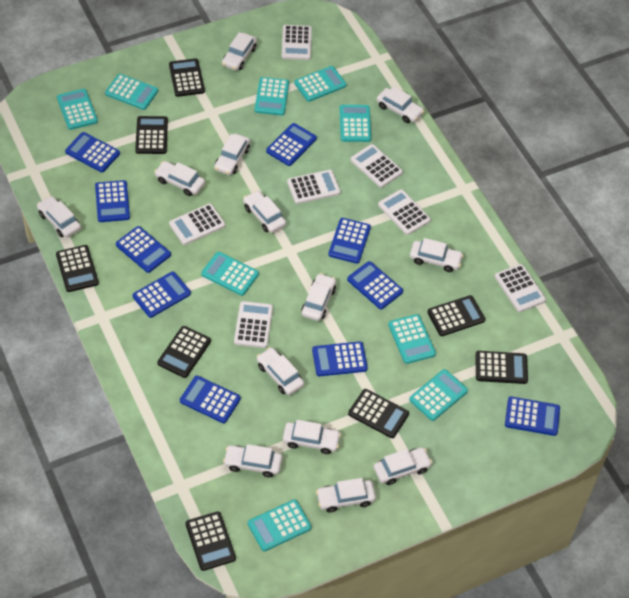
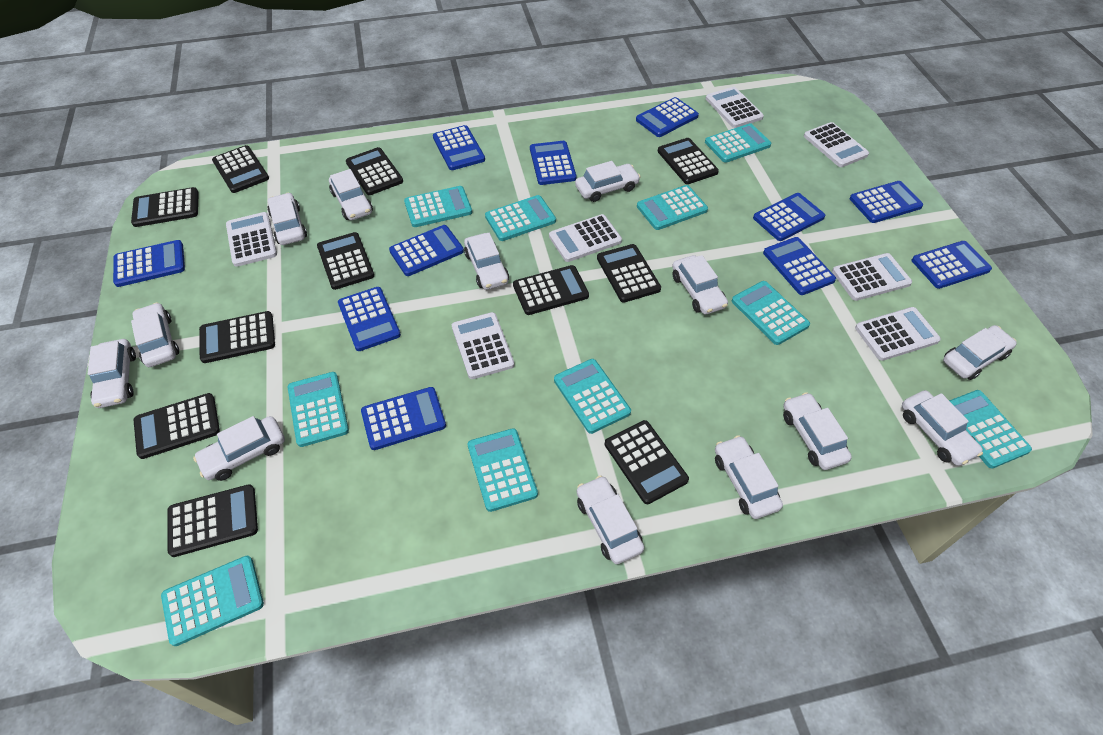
black calculator: [56,245,99,292] [135,116,168,154] [157,326,211,378] [169,58,205,97] [186,512,236,571] [348,389,409,438] [427,295,485,336] [475,351,528,384] = 8 -> [131,187,199,227] [134,393,220,459] [167,484,258,557] [199,311,275,363] [212,145,269,193] [317,232,374,290] [346,147,403,195] [513,265,589,315] [597,244,661,303] [605,420,689,504] [658,138,719,184] = 11
blue calculator: [65,132,120,172] [95,180,130,222] [116,226,171,273] [133,272,191,318] [180,375,241,423] [266,123,317,166] [312,341,368,376] [328,218,371,263] [347,261,403,309] [505,396,560,436] = 10 -> [113,240,185,287] [338,287,401,351] [361,387,446,450] [389,225,464,276] [433,125,485,170] [530,141,576,185] [636,97,699,137] [753,193,825,241] [763,237,836,295] [850,181,923,223] [912,241,992,289] = 11
turquoise calculator: [57,89,98,130] [105,74,158,110] [201,252,259,296] [248,499,312,551] [255,77,289,116] [294,66,346,102] [339,105,371,142] [388,314,436,364] [409,369,468,421] = 9 -> [161,556,264,646] [288,372,349,447] [404,186,472,227] [467,428,538,512] [485,195,556,241] [554,359,631,434] [637,185,708,230] [705,123,771,163] [732,281,810,345] [949,390,1032,468] = 10

